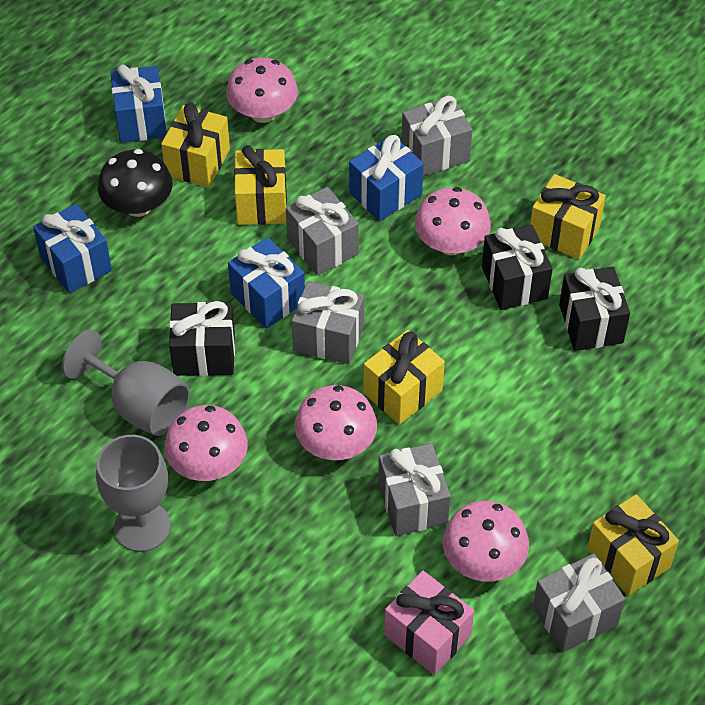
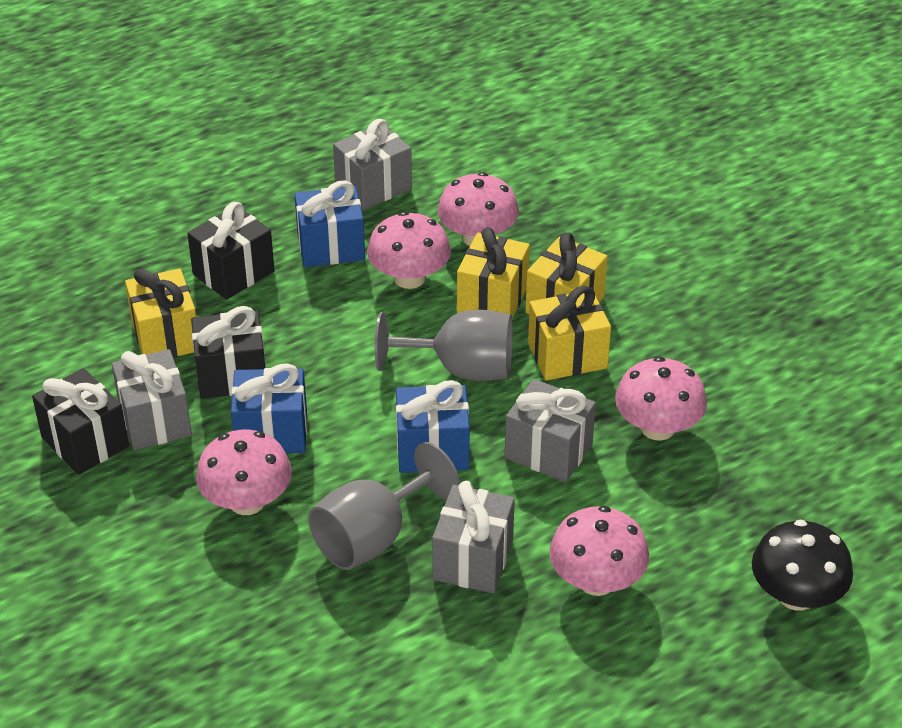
blue gift: [33,204,112,294] [110,64,167,143] [228,237,305,328] [349,135,424,221] = 4 -> [231,363,307,453] [294,180,365,267] [396,380,470,473] = 3
grey gift: [286,187,359,276] [292,281,364,364] [378,443,451,536] [401,96,472,176] [533,553,625,652] = 5 -> [112,349,192,450] [333,119,412,210] [432,481,515,593] [505,379,596,482] = 4
pink gift: [384,571,474,675] = 1 -> none = 0
yellow gift: [161,102,230,187] [234,145,287,225] [363,330,445,425] [530,174,606,259] [587,494,679,596] = 5 -> [125,269,196,358] [457,227,530,318] [525,233,608,314] [528,286,611,381] = 4

